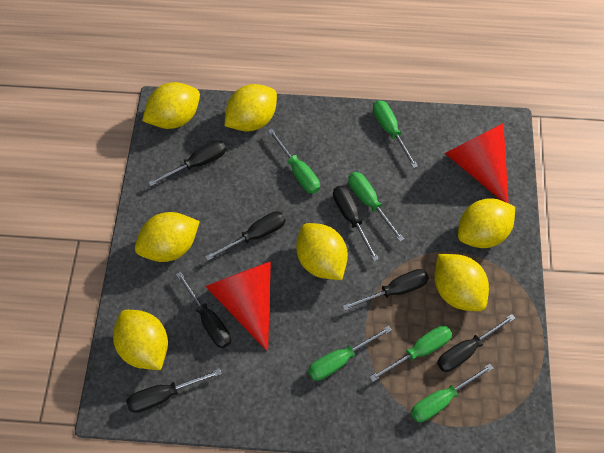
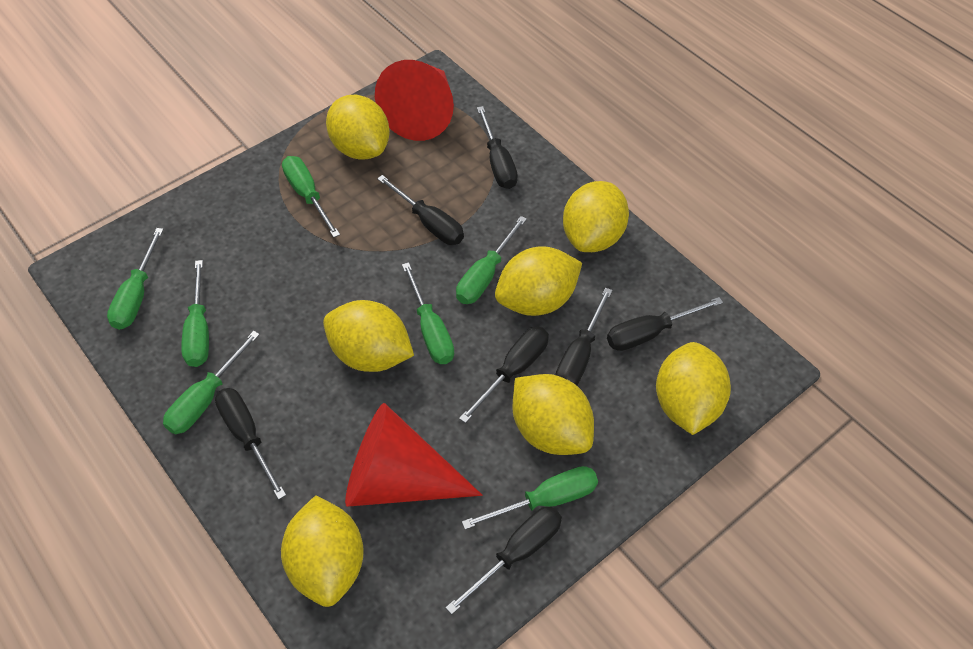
green screwdriver: [268,129,320,194] [308,326,392,381] [348,172,404,242] [370,326,452,382] [373,100,418,168] [411,364,494,422] = 6 -> [107,228,164,330] [163,331,260,434] [181,260,209,367] [282,156,340,238] [402,262,454,364] [456,216,527,304] [462,466,598,530] = 7

